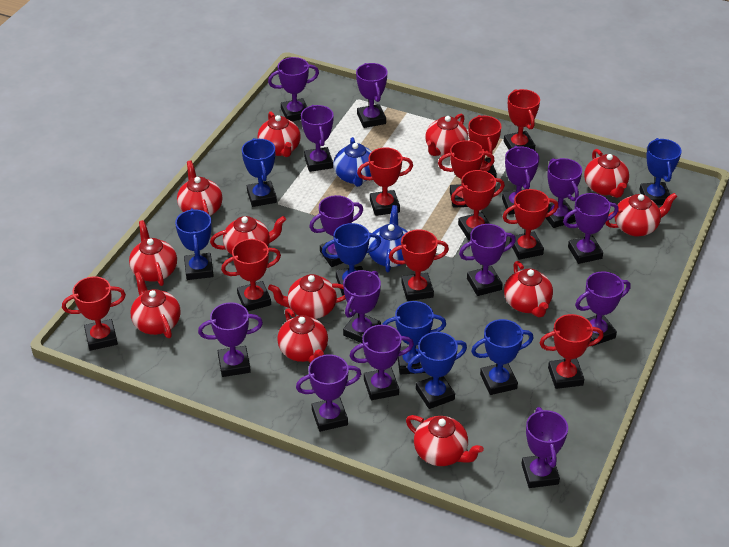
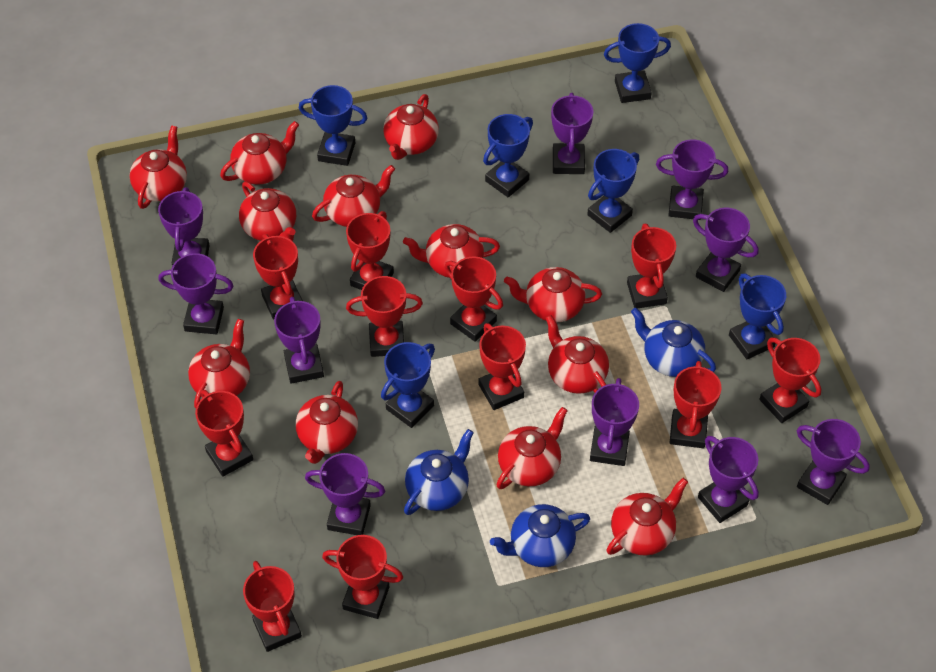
blue teapot: [333,137,372,187] [368,205,408,272] = 2 -> [404,429,474,515] [490,504,590,567] [631,308,716,377] = 3
blue trophy: [175,208,214,280] [242,138,277,207] [322,223,381,295] [382,301,446,374] [407,332,467,409] [471,319,534,395] [639,138,682,205] = 7 -> [299,85,367,166] [381,342,435,428] [483,114,533,197] [587,149,639,233] [604,23,671,103] [729,274,786,359] = 6
purple trophy: [198,302,263,377] [268,57,319,121] [296,354,361,432] [301,105,334,172] [309,195,363,267] [343,270,381,343] [350,325,414,400] [356,63,388,128] [459,224,516,296] [502,146,539,215] [521,407,568,488] [546,158,582,228] [563,193,619,264] [575,271,631,346] = 14 -> [158,187,210,266] [159,253,234,334] [274,297,324,384] [305,453,385,535] [551,93,594,174] [590,378,639,466] [656,139,728,220] [693,208,758,292] [698,436,759,523] [797,419,870,505] = 10
red trophy: [62,276,126,351] [221,239,281,311] [357,147,413,216] [389,229,449,301] [438,140,495,208] [451,170,505,240] [468,115,502,178] [503,189,558,260] [504,89,540,150] [540,314,604,389] = 10 -> [195,390,253,477] [243,561,302,652] [253,234,303,320] [322,535,403,619] [346,211,394,290] [346,276,423,357] [445,256,503,342] [479,323,526,410] [627,224,676,309] [669,361,721,448] [759,338,821,423] = 11

